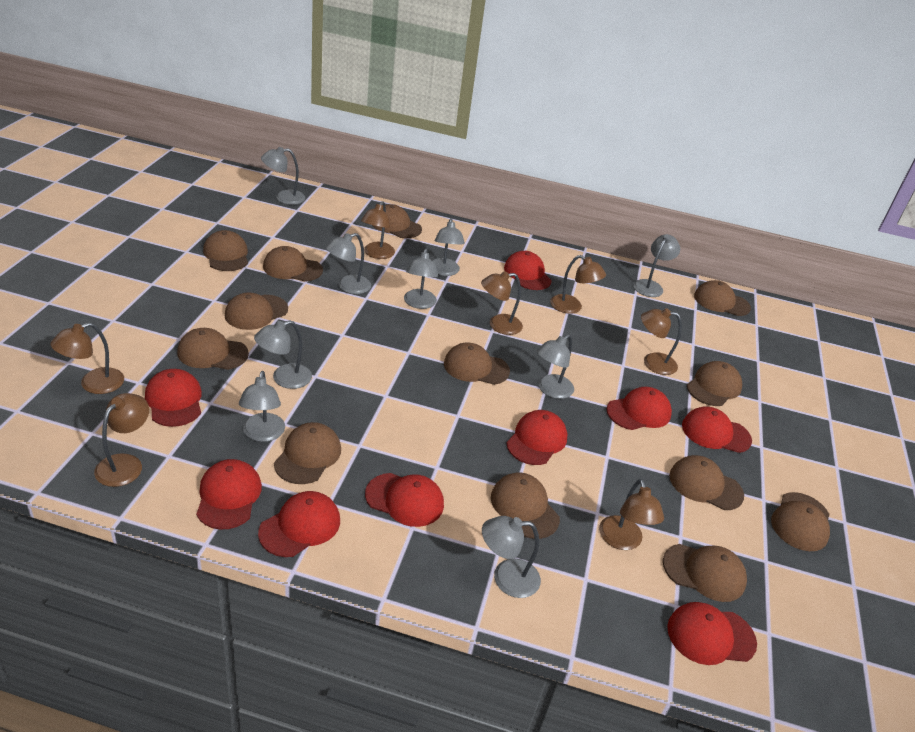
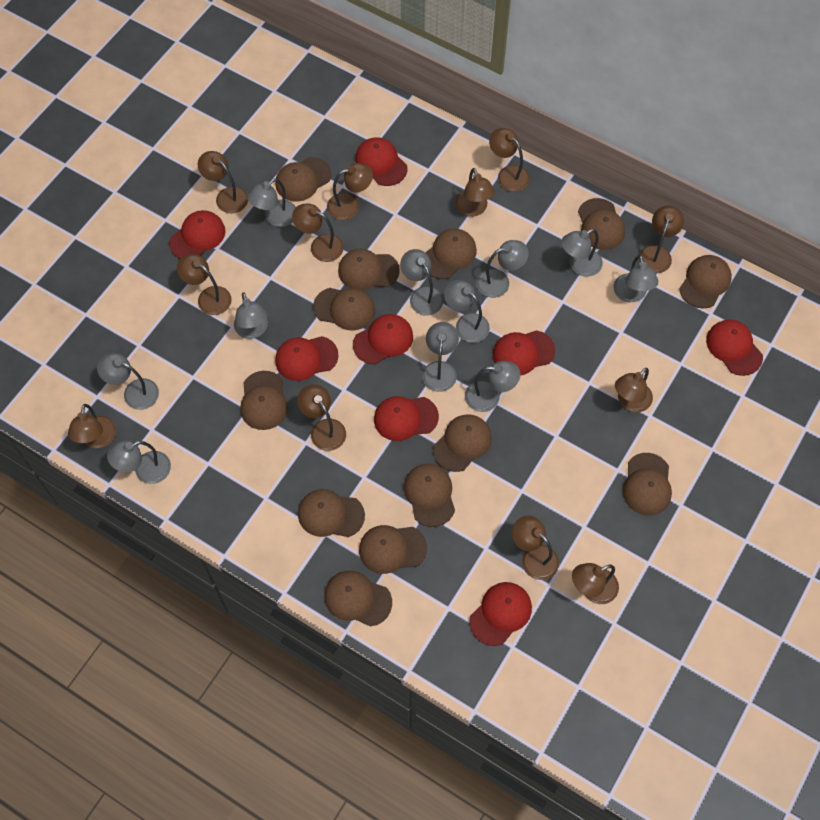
brown lamp: [50,323,124,394] [94,393,149,487] [361,201,395,259] [481,271,523,335] [550,255,606,314] [599,479,664,550] [641,308,682,375] = 7 -> [68,404,116,448] [177,254,231,315] [198,151,248,213] [292,204,344,262] [297,384,346,451] [327,163,373,220] [455,168,495,217] [489,128,530,192] [512,516,559,580] [572,563,619,604] [615,368,653,412] [639,205,684,273] = 12
grey lamp: [239,371,285,442] [254,320,312,389] [261,147,305,205] [326,233,371,294] [404,249,438,309] [433,218,465,276] [482,516,541,598] [536,335,574,399] [633,234,680,297] = 9 -> [97,353,159,410] [107,440,171,484] [234,292,268,339] [247,178,296,227] [400,249,443,316] [422,322,459,392] [444,280,490,343] [465,361,520,412] [476,240,529,298] [561,229,603,277] [613,255,658,302] = 11
red cap: [145,369,202,427] [196,459,262,530] [258,491,340,557] [365,473,444,527] [504,251,552,290] [506,410,568,465] [606,387,672,430] [667,602,757,665] [682,406,752,453] = 9 -> [169,210,225,259] [275,336,338,381] [353,314,413,364] [356,137,408,186] [374,396,439,441] [469,582,532,646] [493,330,555,375] [706,320,763,376] = 8

